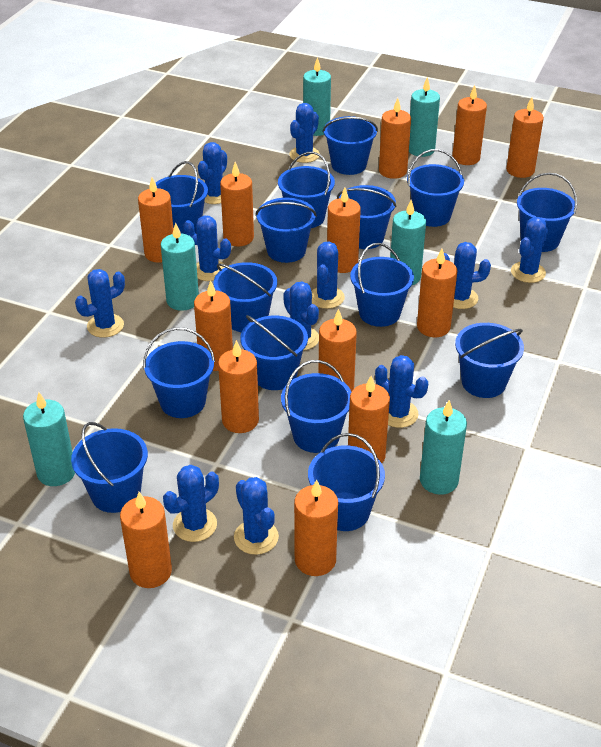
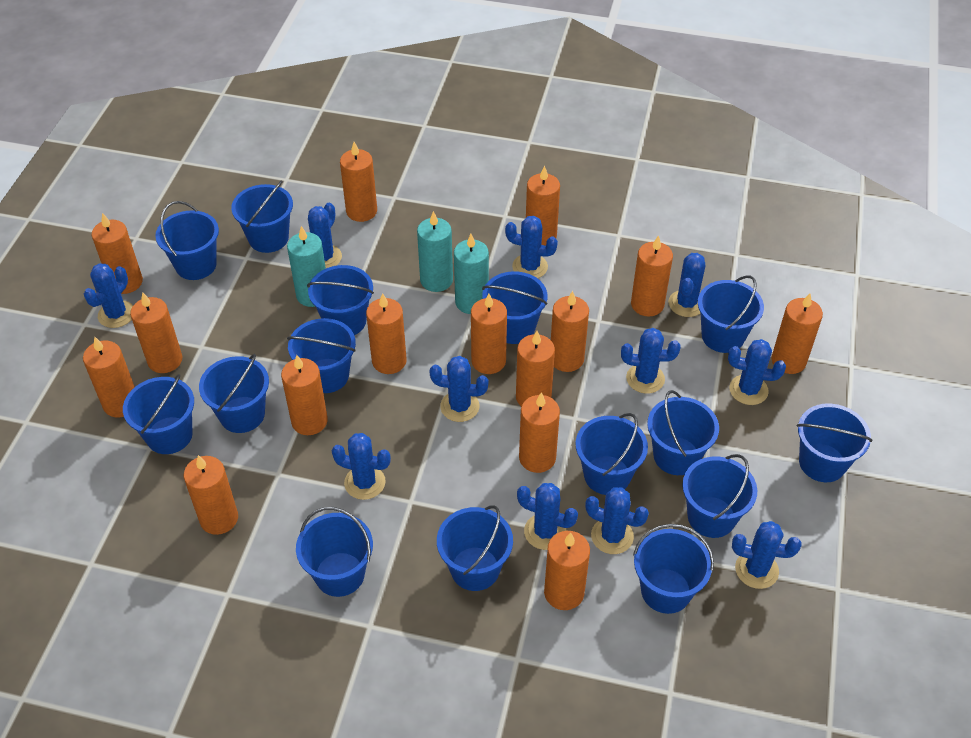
orange candle: [120,492,172,588] [138,177,174,263] [194,280,233,371] [218,340,259,433] [220,162,254,246] [294,480,338,576] [318,309,357,392] [327,187,361,273] [348,376,390,463] [379,98,411,179] [417,249,457,337] [452,85,487,165] [506,97,544,178] = 13 -> [83,337,135,417] [92,213,143,294] [130,292,182,373] [184,455,238,535] [281,355,328,435] [340,142,377,222] [366,293,407,374] [471,294,507,374] [516,331,555,407] [519,392,560,473] [526,166,560,246] [544,531,590,610] [551,291,589,372] [631,235,673,317] [772,293,823,374] = 15
turquoise candle: [23,392,75,486] [161,223,199,311] [303,57,331,136] [390,200,426,285] [409,77,440,157] [420,400,467,495] = 6 -> [287,226,326,307] [417,211,453,292] [454,234,489,314] = 3

